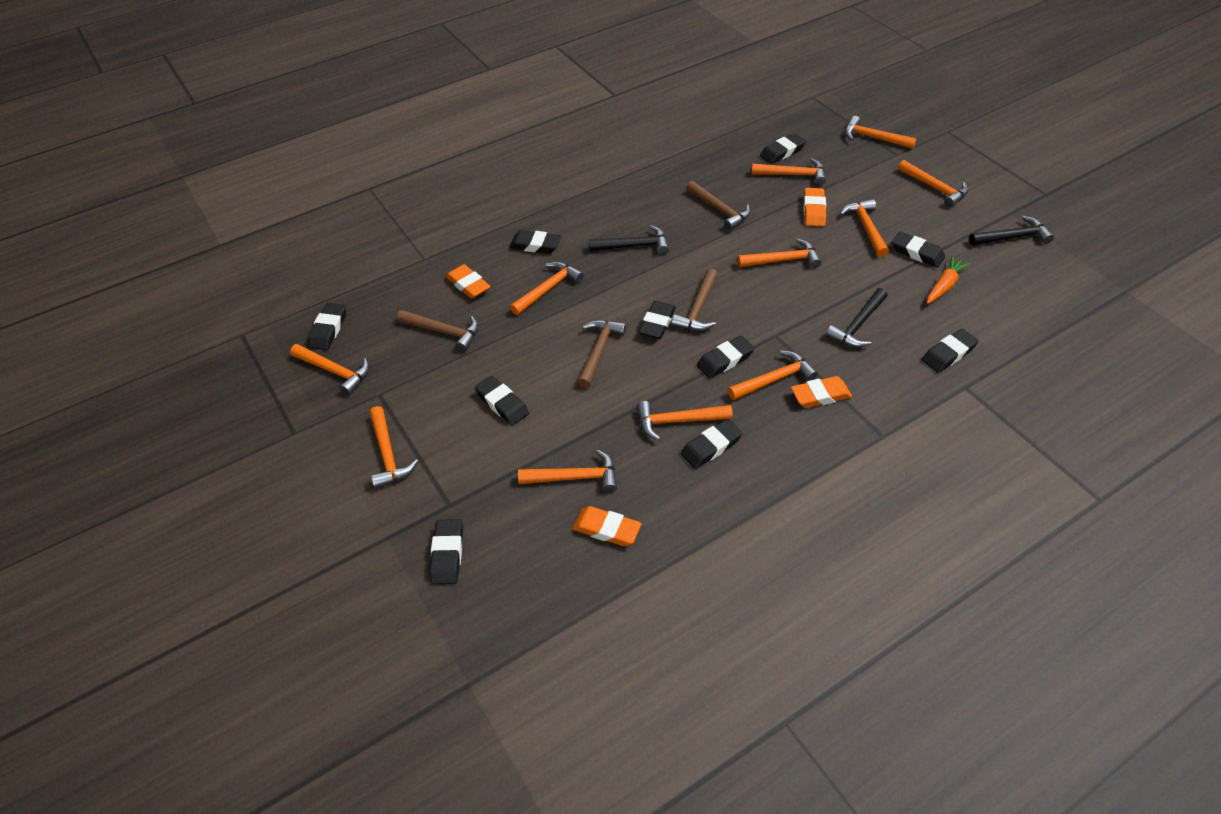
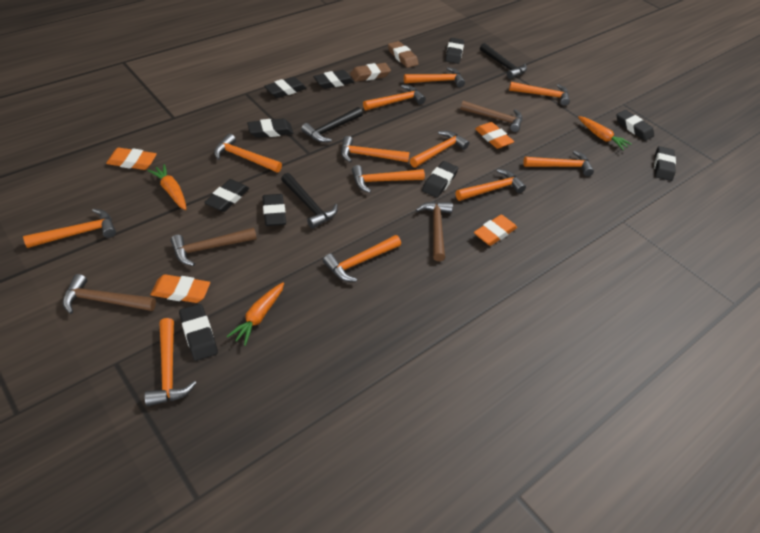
brown eraser: none = 0 -> [350,63,391,82] [388,41,419,68] = 2
orange carrot: [927,256,971,304] = 1 -> [147,164,186,210] [227,282,284,346] [578,116,632,150] = 3
orange hammer: [290,344,369,395] [369,406,418,489] [510,261,584,315] [518,450,617,493] [637,401,733,441] [728,350,818,400] [737,238,822,268] [751,158,826,185] [840,199,889,257] [845,116,917,149] [898,160,968,207] = 11 -> [23,209,116,248] [145,318,196,406] [214,134,282,172] [323,235,401,282] [341,136,410,162] [352,165,425,193] [363,85,426,110] [404,67,465,87] [410,131,469,168] [456,169,526,201] [509,82,570,106] [523,151,594,176] = 12

